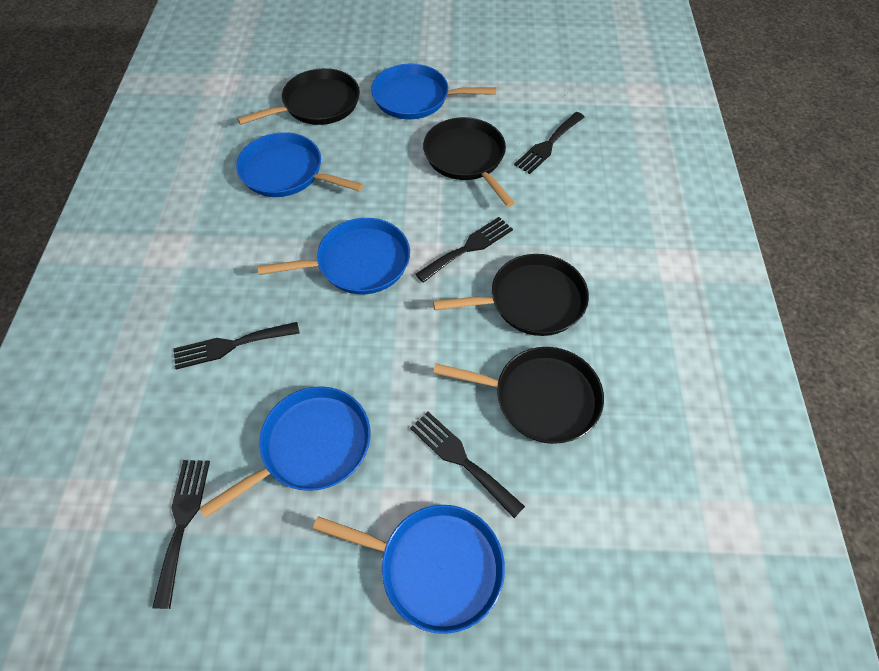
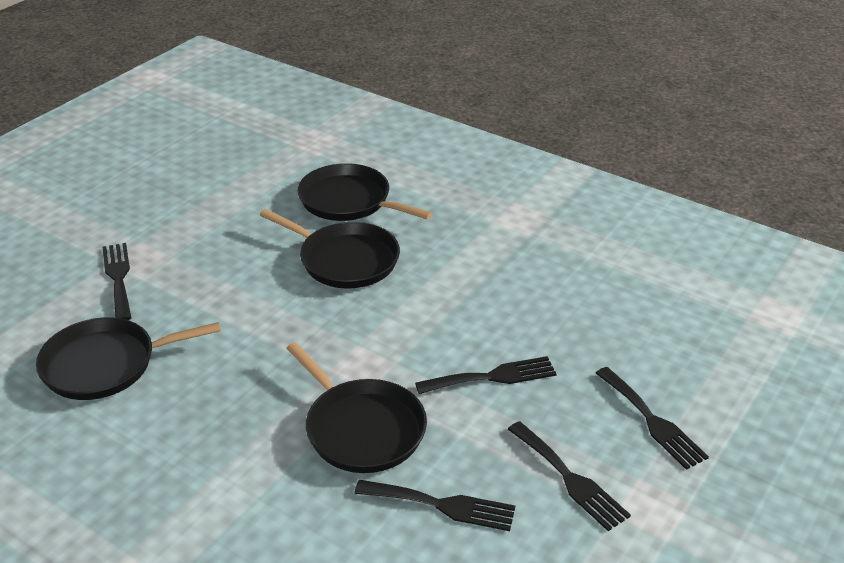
blue pan: [200,386,371,518] [236,132,363,197] [257,218,410,294] [313,505,505,634] [371,64,496,119] = 5 -> none = 0

